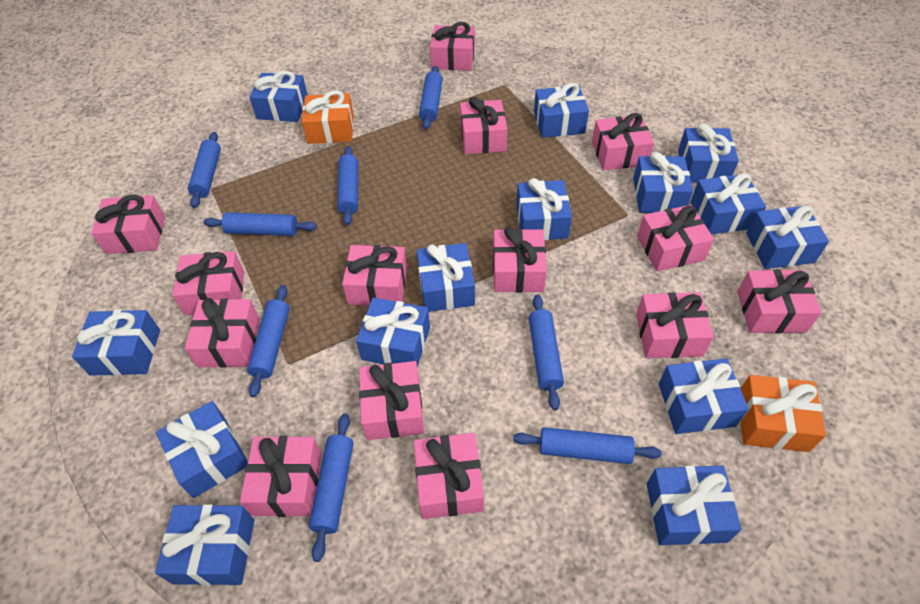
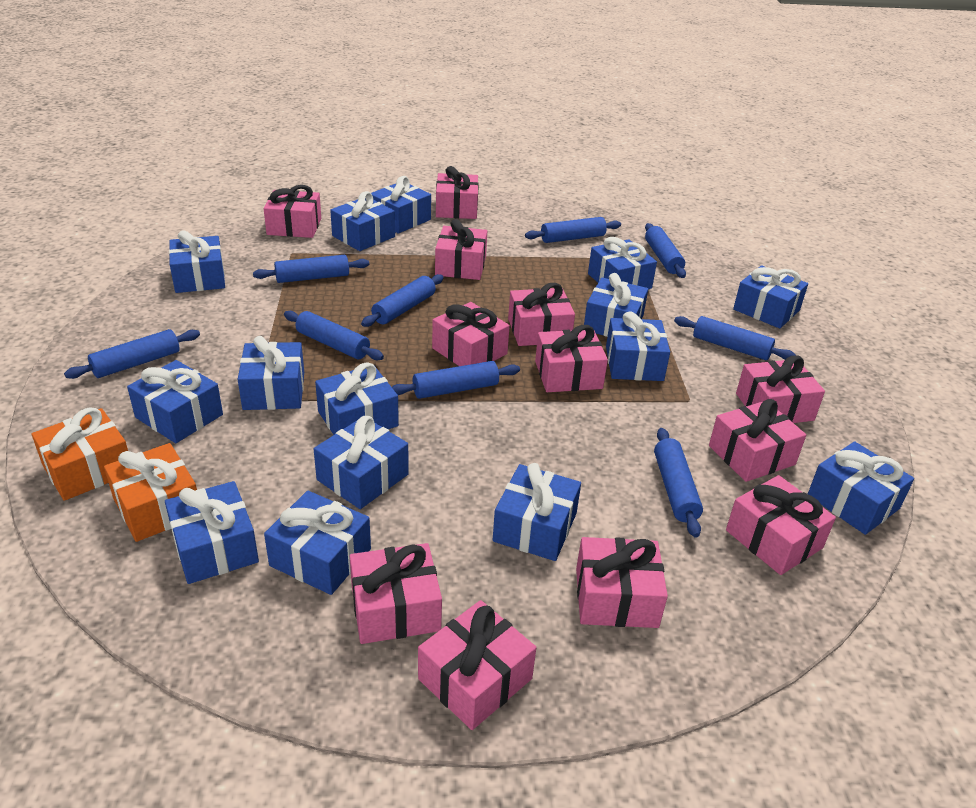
blue gift: [72,310,160,376] [155,504,255,586] [156,401,248,498] [249,71,308,122] [356,297,430,368] [417,243,475,312] [516,178,572,240] [534,83,589,138] [633,152,693,213] [647,466,742,545] [659,358,749,434] [678,123,739,183] [691,173,766,234] [746,206,829,269] = 14 -> [127,360,223,443] [165,481,259,584] [169,230,225,293] [238,336,304,410] [264,491,371,595] [314,416,409,509] [315,362,399,435] [330,191,395,251] [371,176,431,233] [493,463,581,561] [584,273,648,337] [588,237,657,289] [606,312,670,381] [733,265,808,329] [808,441,914,535] = 15
blue rolling pin: [188,132,221,208] [203,212,317,236] [247,285,290,397] [309,413,353,562] [337,146,358,225] [419,66,443,130] [513,427,662,464] [529,295,564,410] = 8 -> [64,329,200,379] [253,255,369,283] [284,311,384,360] [361,274,444,327] [392,361,520,399] [525,217,621,243] [645,223,686,278] [654,428,703,538] [674,316,795,360] = 9
pink gift: [91,195,165,254] [172,251,244,315] [185,298,260,368] [240,436,321,517] [342,245,407,305] [359,361,424,440] [414,433,484,519] [430,22,475,71] [460,97,507,154] [493,227,547,293] [592,113,654,170] [636,292,714,358] [637,205,714,271] [737,269,822,333] = 14 -> [263,185,321,238] [350,543,442,644] [418,600,536,730] [432,302,510,366] [435,219,487,280] [436,166,479,219] [508,283,575,346] [535,325,608,392] [576,537,668,628] [709,399,806,482] [726,475,836,575] [736,355,825,423] = 12

